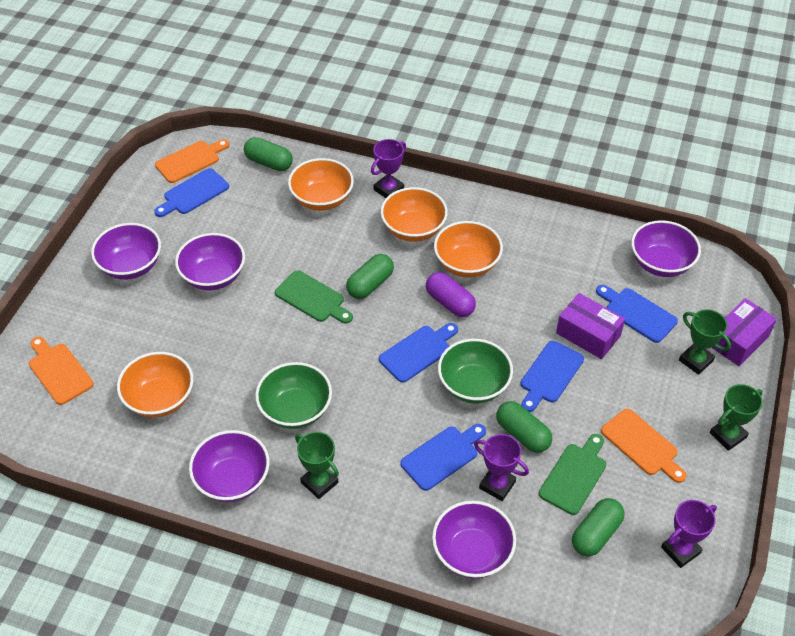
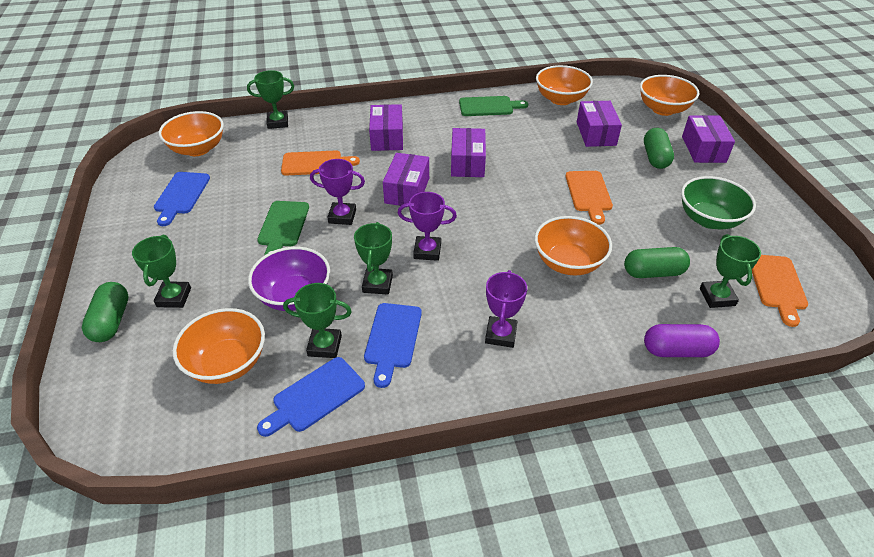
blue cutting board: [154,168,229,217] [379,323,458,383] [400,424,486,491] [520,341,584,412] [596,285,678,343] = 5 -> [154,172,210,226] [257,357,365,437] [364,303,422,388] = 3
green bowl: [255,362,332,429] [438,339,513,403] = 2 -> [681,176,756,229] = 1
green capsule: [244,137,293,171] [346,254,394,299] [496,401,552,453] [572,498,625,556] = 4 -> [82,282,128,342] [624,247,690,278] [644,128,674,169] = 3
green trophy: [295,432,339,499] [679,309,731,375] [710,384,763,451] = 3 -> [132,235,191,308] [247,70,294,129] [283,283,352,358] [354,222,393,295] [700,234,761,308] = 5
orange bowl: [117,352,194,418] [288,158,354,211] [381,187,448,242] [434,221,503,278] = 4 -> [159,111,224,156] [173,308,265,384] [535,216,612,275] [536,65,593,105] [640,75,699,116] = 5
purple bowl: [91,223,161,280] [175,233,245,290] [189,430,269,502] [432,501,516,579] [631,220,701,277] = 5 -> [248,247,330,311] = 1
purple box: [556,293,625,359] [711,298,777,366] = 2 -> [369,104,403,151] [383,153,429,206] [451,128,486,177] [577,101,622,147] [682,115,735,163] = 5

